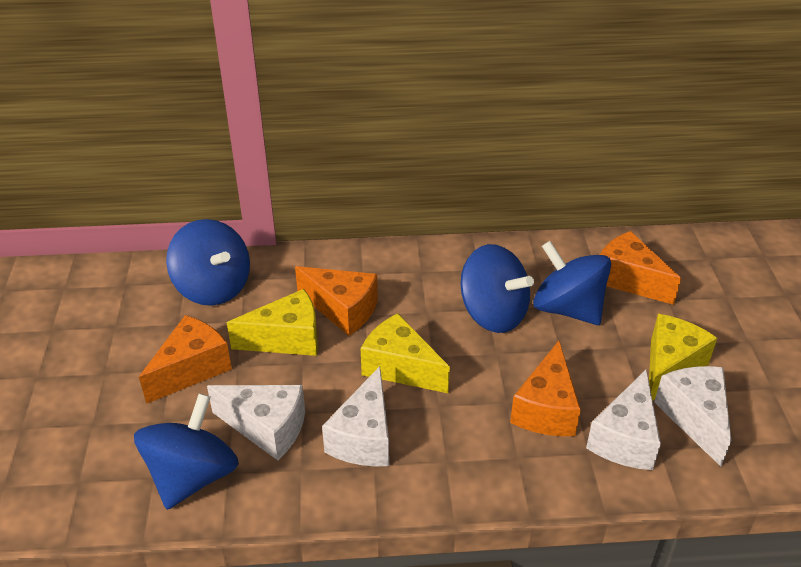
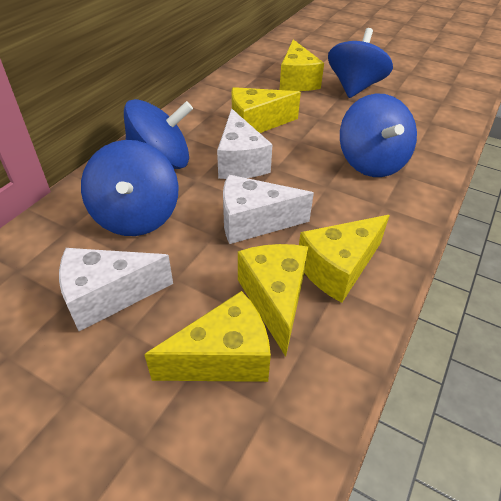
orange cheese: [139,315,232,404] [295,266,378,336] [510,341,581,436] [600,231,681,305] = 4 -> none = 0
white cheese: [207,385,305,461] [322,366,389,467] [586,370,661,470] [654,366,731,467] = 4 -> [59,248,173,331] [217,109,272,179] [223,175,314,244] = 3
yellow cheese: [227,289,318,356] [361,313,450,393] [649,314,717,401] = 3 -> [144,291,271,382] [232,87,301,133] [238,244,308,357] [280,39,324,91] [299,215,390,303] = 5

